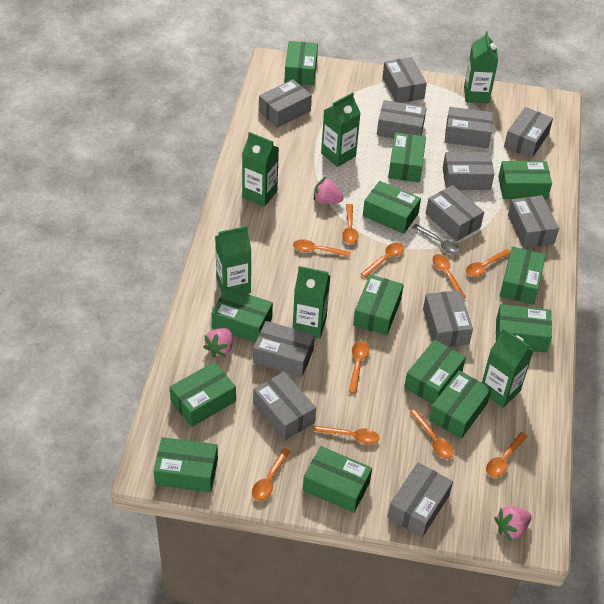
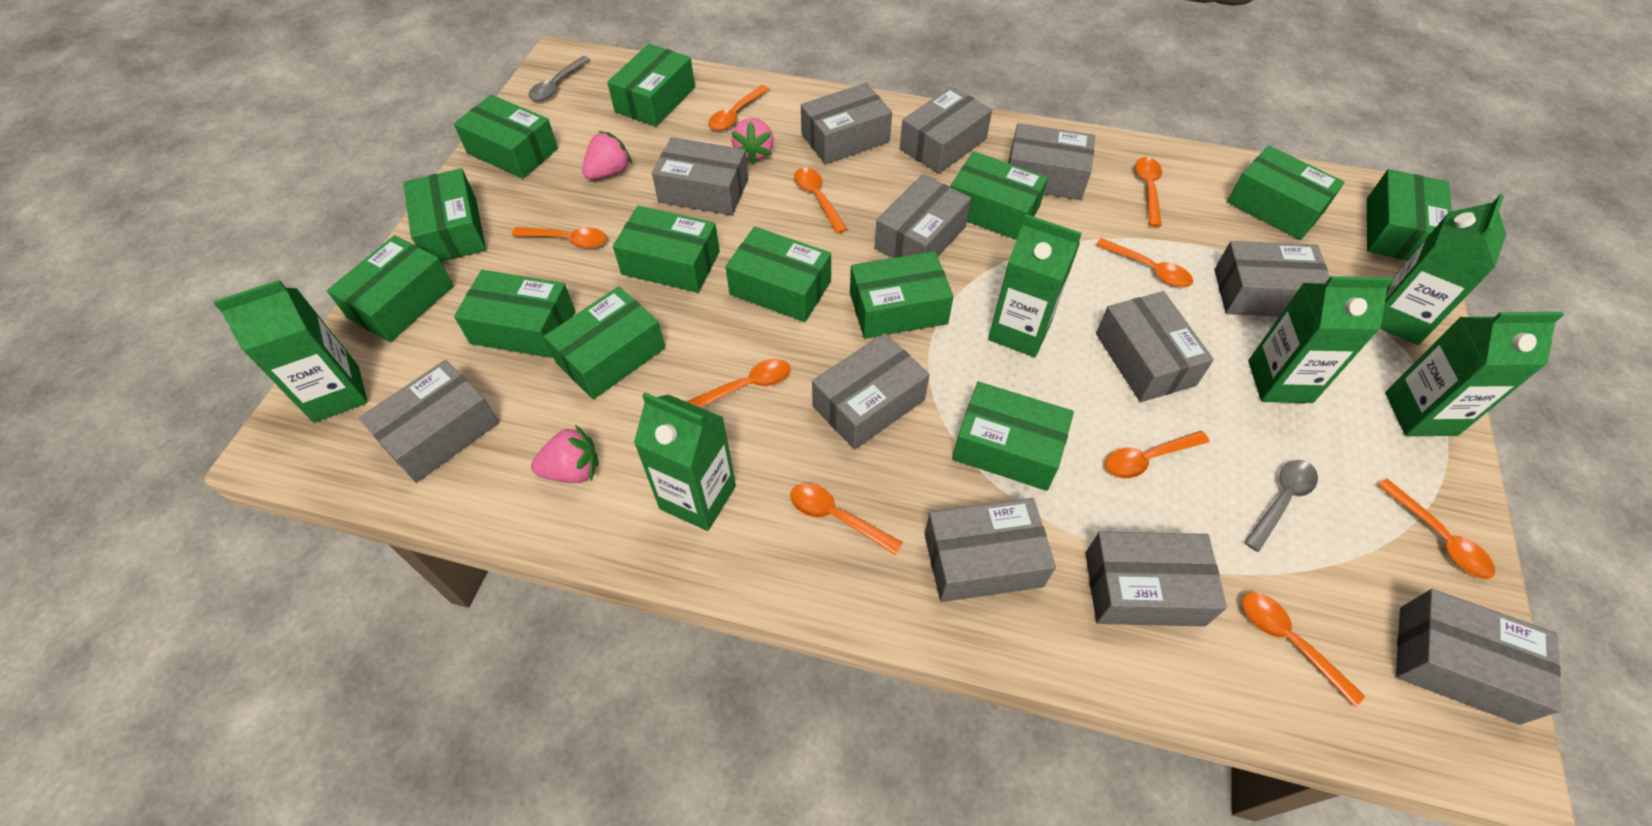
grey spoon: [412,224,461,255] = 1 -> [528,56,590,101] [1244,460,1318,552] = 2

